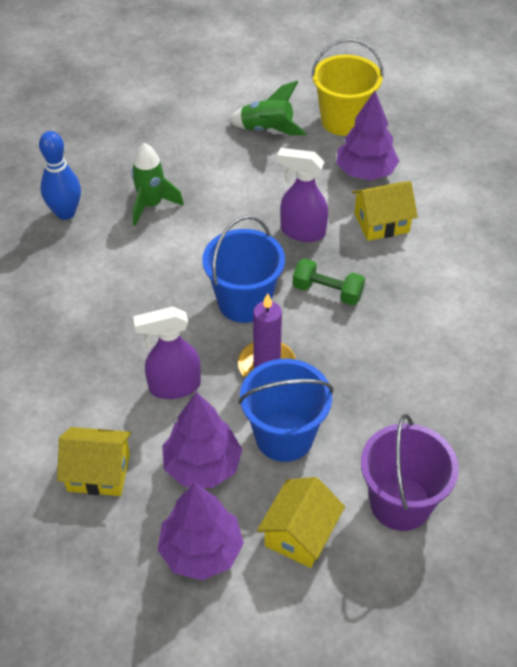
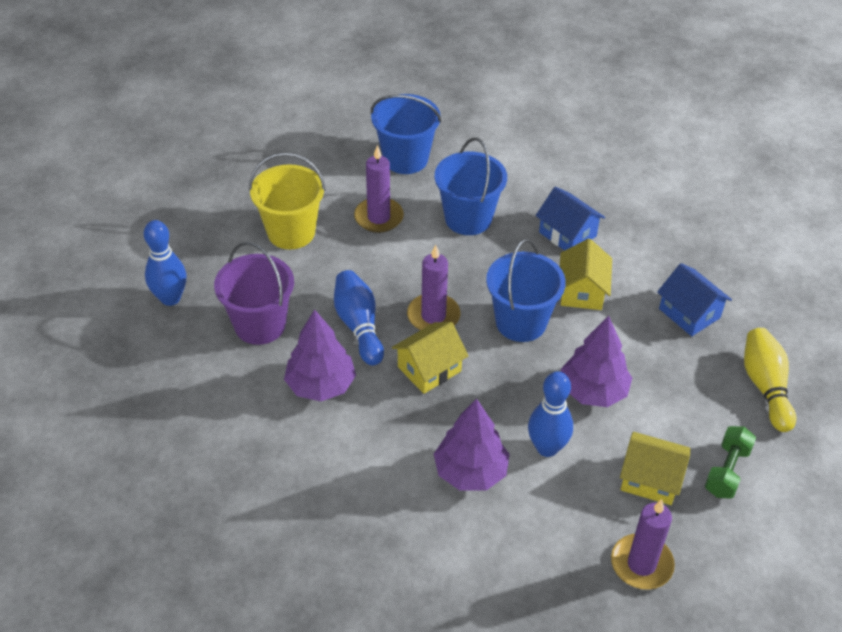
blue bowling pin: [39,131,81,220] = 1 -> [144,220,187,306] [334,270,384,365] [528,371,573,457] = 3
blue bucket: [202,216,285,323] [238,359,333,462] = 2 -> [371,94,441,174] [435,138,507,235] [486,239,566,342] = 3
blue house: none = 0 -> [536,187,605,250] [657,263,732,336] = 2
green rocket: [131,143,184,226] [228,81,307,135] = 2 -> none = 0
purple candle: [238,293,296,378] = 1 -> [354,145,404,233] [407,245,460,330] [611,499,675,590] = 3
purple spray bottle: [133,307,201,399] [277,148,328,242] = 2 -> none = 0
yellow bowling pin: none = 0 -> [744,328,797,432] = 1

